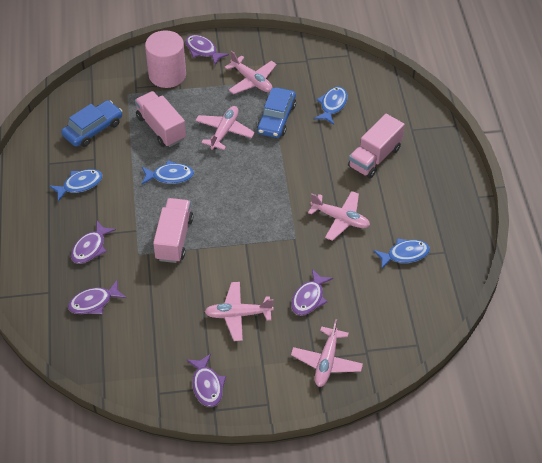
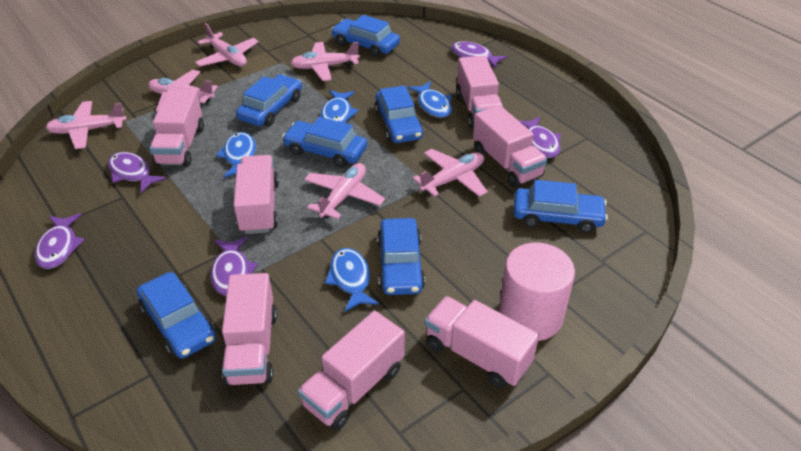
blue car: [61,100,122,147] [257,87,296,138] = 2 -> [137,272,216,359] [236,74,302,126] [282,117,367,167] [331,15,400,57] [375,85,424,143] [377,218,425,295] [514,180,608,233] = 7
pink plane: [195,106,255,150] [205,282,274,341] [224,51,277,94] [291,319,363,387] [308,191,370,241] = 5 -> [46,101,126,149] [148,70,218,111] [195,23,259,67] [291,42,360,81] [304,163,385,219] [413,149,488,197] = 6
pink truck: [135,91,186,147] [153,198,193,263] [348,114,405,178] = 3 -> [150,89,204,167] [222,273,277,386] [234,155,279,234] [298,311,405,430] [425,296,539,388] [456,55,504,128] [473,105,548,187] = 7

